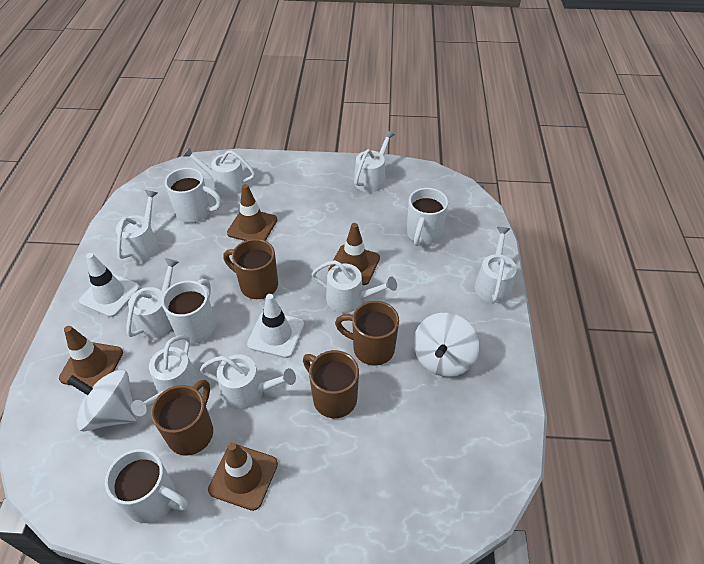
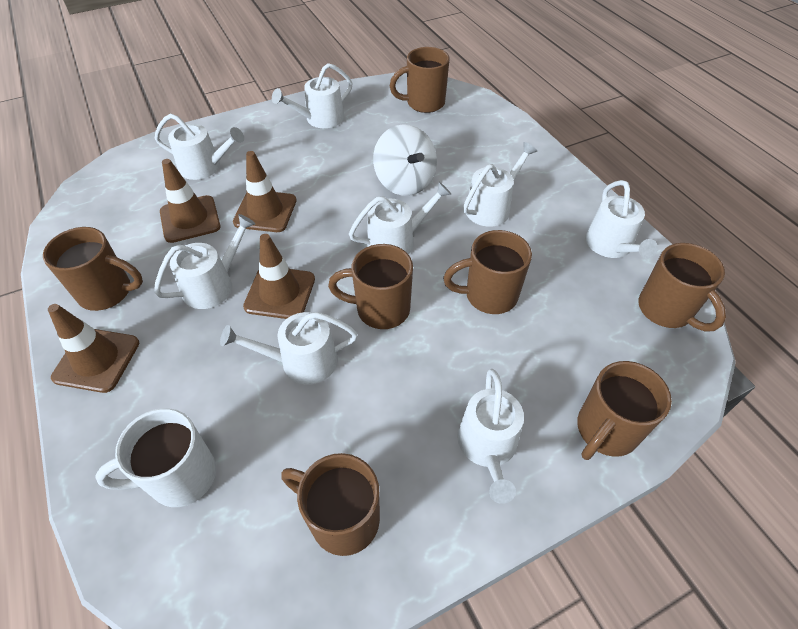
brown mug: [151,379,213,455] [223,239,278,299] [303,350,359,418] [335,301,399,366] = 4 -> [43,227,143,311] [281,453,380,556] [328,244,413,329] [390,47,449,113] [443,230,532,314] [577,361,672,460] [638,243,726,331] = 7
white mug: [105,449,188,523] [162,279,216,344] [165,168,222,223] [407,188,448,246] = 4 -> [95,408,216,507] = 1
white spinning top: [67,369,137,431] [413,313,479,377] = 2 -> [373,124,437,196] = 1
white traffic cone: [79,253,139,317] [247,294,304,358] = 2 -> none = 0

